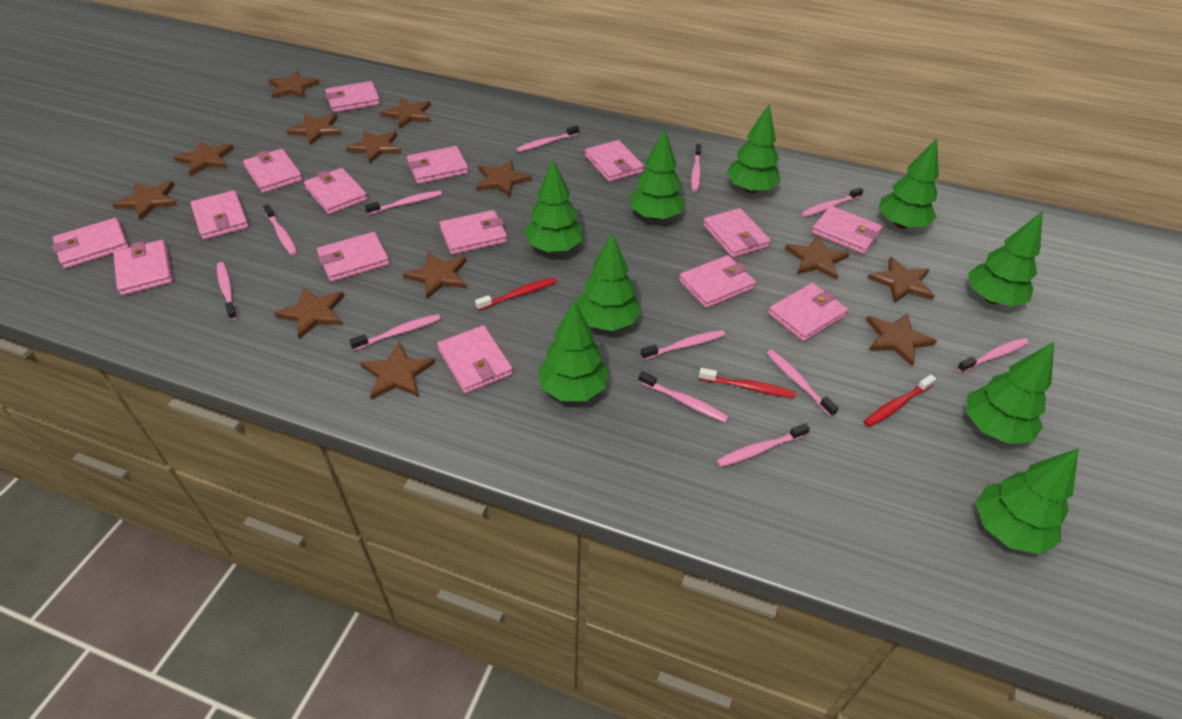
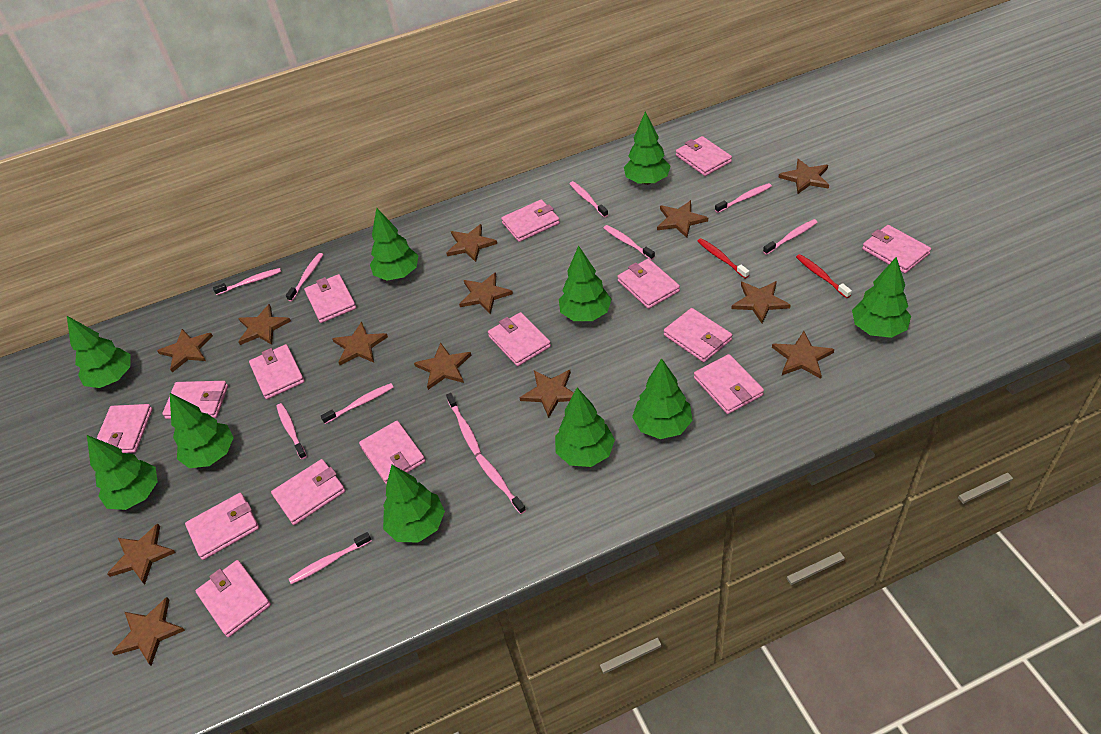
green tree: [524,159,583,253] [538,300,609,401] [577,232,641,331] [630,129,685,220] [726,104,780,193] [879,138,939,229] [966,342,1054,444] [968,211,1043,306] [975,448,1079,555] = 9 -> [67,316,131,388] [87,435,158,510] [170,393,234,468] [370,208,419,281] [383,465,445,543] [555,388,615,467] [559,245,612,321] [624,112,671,185] [632,358,693,439] [852,257,911,338] = 10
pink toothbrush: [217,262,238,320] [263,204,298,256] [349,314,441,350] [365,190,442,215] [516,125,579,152] [638,371,729,423] [641,330,725,360] [691,144,702,192] [716,423,810,467] [767,350,839,417] [801,187,864,217] [957,338,1029,373] = 12 -> [213,268,281,295] [276,403,307,459] [286,253,323,301] [289,532,371,584] [320,383,394,424] [446,393,481,456] [476,454,526,514] [569,181,608,218] [604,225,655,260] [715,183,772,213] [763,219,818,255] = 11
red toothbrush: [475,277,557,311] [699,368,796,398] [864,375,936,427] = 3 -> [698,238,749,279] [796,254,852,298] = 2

